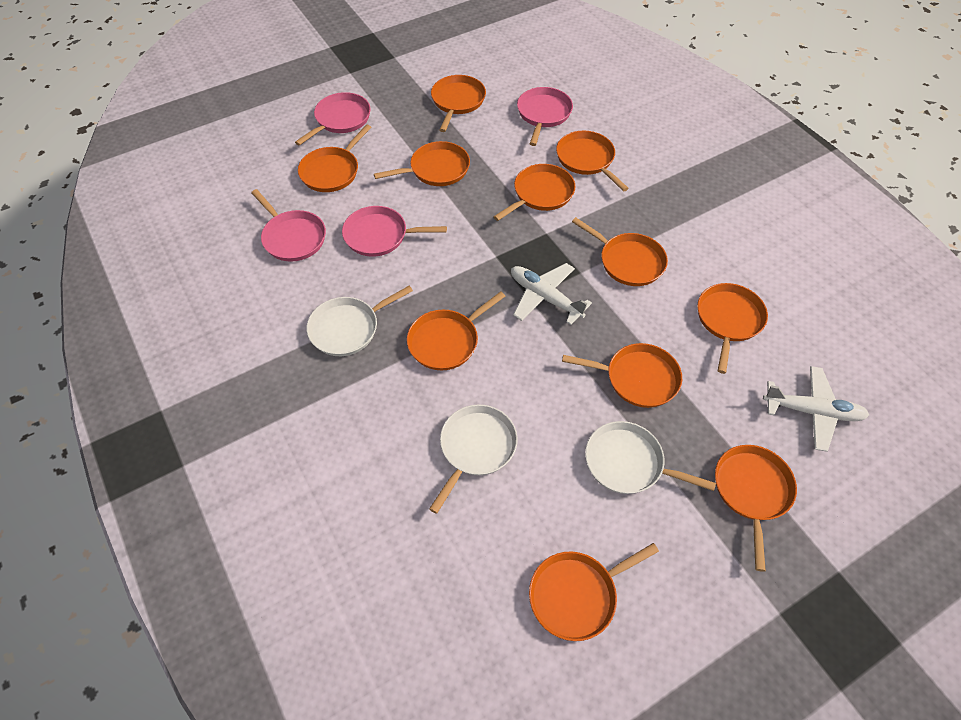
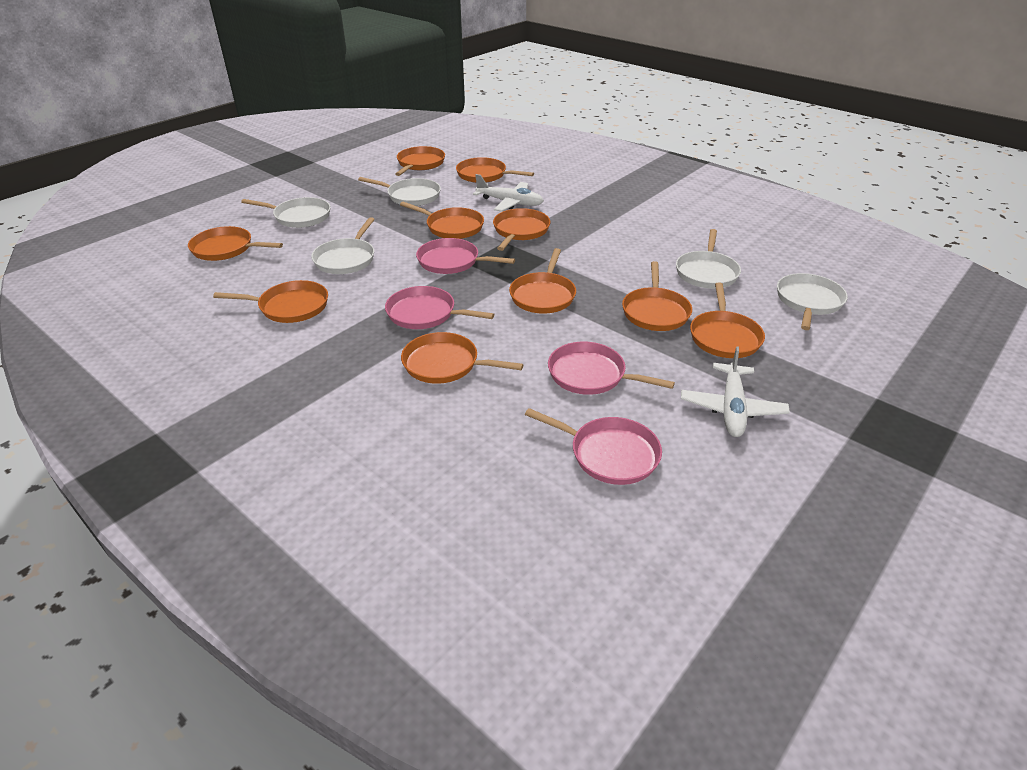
orange pan: [298,124,371,192] [374,141,470,186] [407,291,505,370] [431,75,486,132] [493,164,575,221] [529,543,659,641] [556,131,629,191] [562,343,682,408] [572,217,668,286] [697,283,768,374] [715,445,797,572] = 11 -> [188,226,283,261] [213,280,328,323] [395,146,445,176] [400,202,484,239] [401,332,523,384] [456,157,534,183] [493,208,550,251] [509,248,576,314] [622,261,692,331] [690,282,765,358] = 10
white pan: [307,286,413,356] [429,404,518,514] [585,421,716,494] = 3 -> [241,197,331,228] [311,217,375,274] [358,177,441,206] [676,229,741,289] [777,273,848,330] = 5

